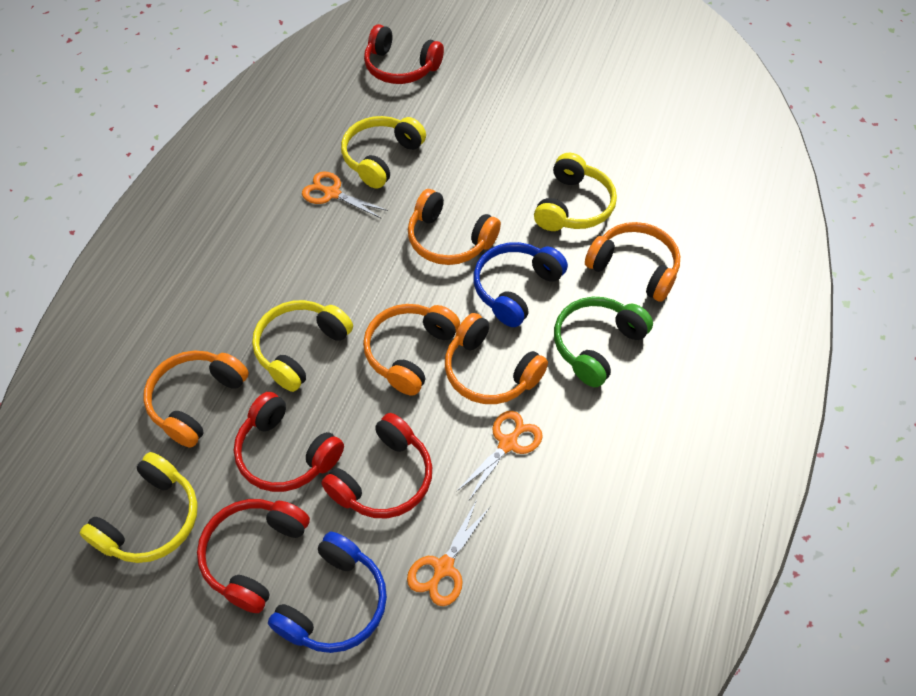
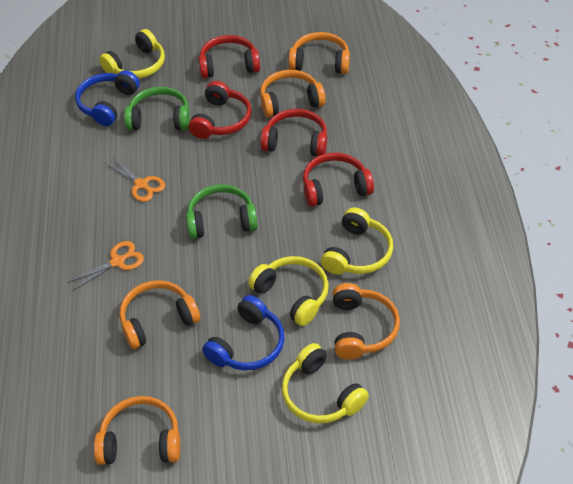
green headphones: [554,297,653,387] = 1 -> [124,87,190,130] [186,184,258,239] = 2
orange scissors: [302,171,388,218] [407,500,490,606] [456,411,543,500] = 3 -> [69,241,144,290] [106,157,165,202] = 2

